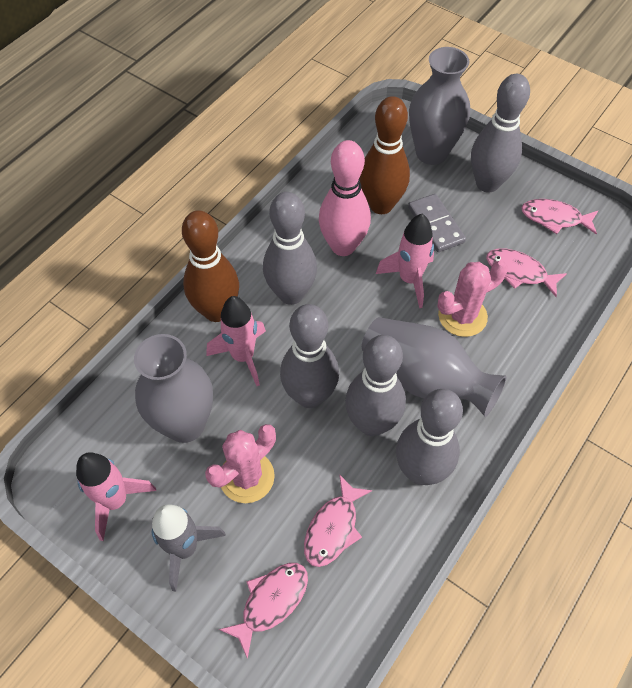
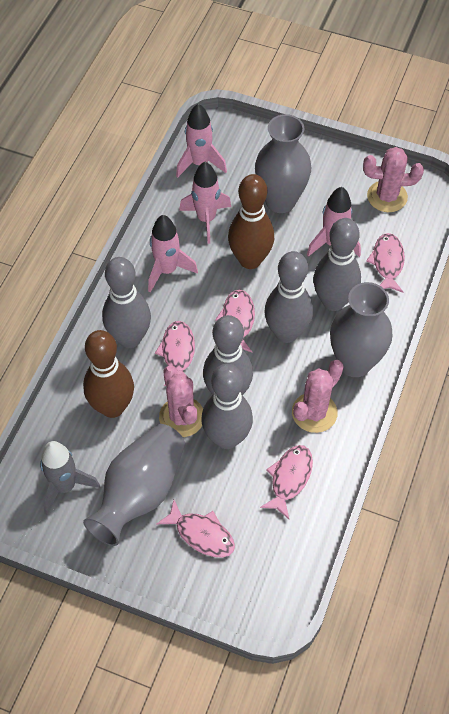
grey domino: [408,194,466,252] = 1 -> none = 0
pink bowling pin: [319,140,371,256] = 1 -> none = 0
pink cactus: [205,424,276,503] [437,261,508,337] = 2 -> [159,366,203,437] [292,360,344,433] [363,147,424,212] = 3
pink fish: [219,563,308,659] [304,474,372,567] [486,248,567,297] [521,199,598,234] = 4 -> [155,321,195,386] [156,500,235,557] [215,289,255,352] [260,445,313,519] [366,233,405,293] = 5
pink rocket: [76,453,156,541] [207,296,266,386] [376,214,434,308] = 3 -> [148,215,198,292] [176,104,227,178] [179,162,231,244] [307,187,361,257] = 4

